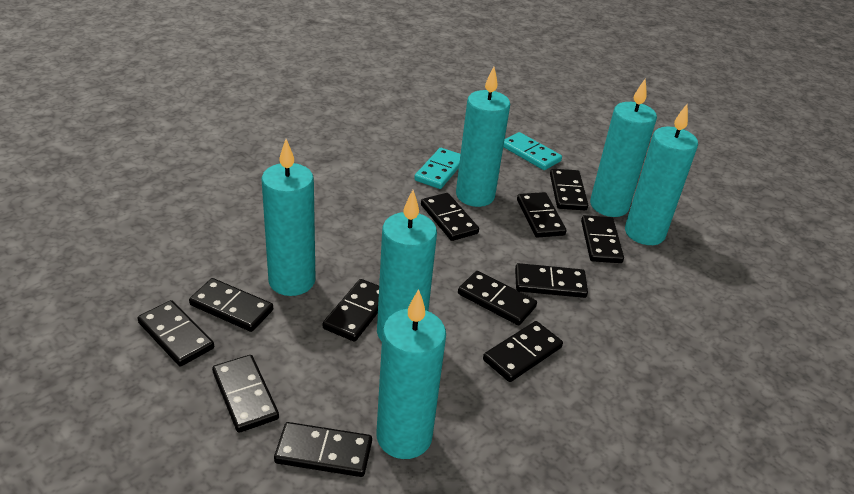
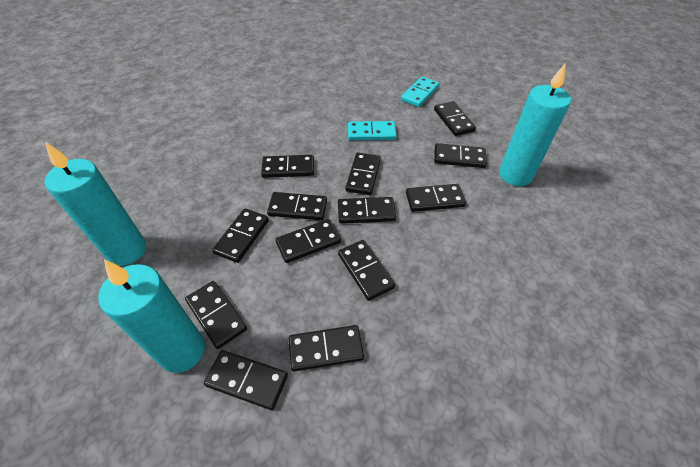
black domino: [137,300,214,366] [189,278,273,332] [212,355,279,433] [274,422,372,477] [323,279,379,342] [421,193,479,241] [458,271,537,325] [483,321,563,382] [515,263,588,298] [517,192,566,238] [550,169,588,210] [581,215,624,263] = 12 -> [185,281,247,349] [204,350,288,410] [212,209,269,263] [261,155,314,178] [267,192,327,220] [275,219,341,263] [289,325,364,372] [338,197,396,224] [338,240,395,301] [346,153,381,195] [406,184,466,212] [434,101,476,136] [434,143,487,168] = 13
turquoise candle: [261,139,316,296] [376,289,446,459] [377,190,437,341] [456,67,510,207] [590,79,657,217] [625,104,698,245] = 6 -> [45,142,146,266] [98,259,205,373] [499,63,571,186] = 3

